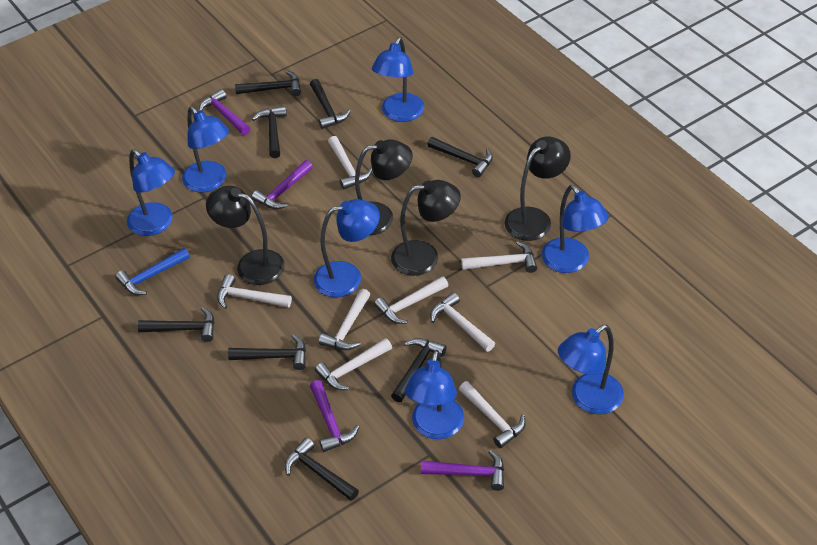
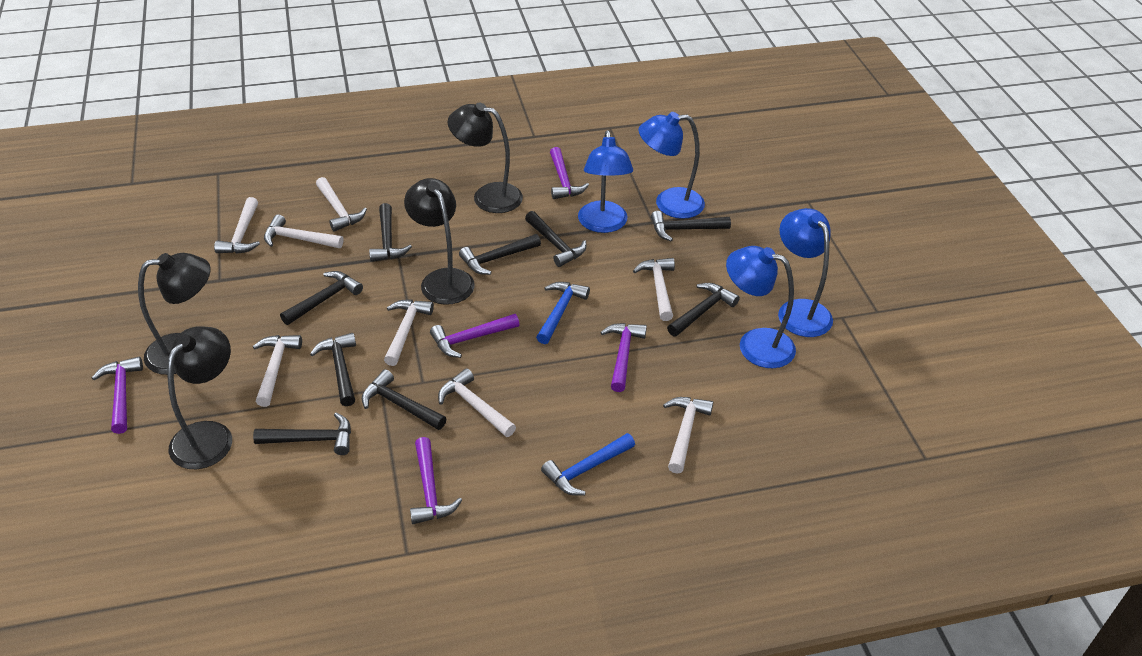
black hammer: [138,307,214,342] [228,334,306,370] [235,71,301,96] [252,106,287,158] [285,438,359,501] [310,79,351,129] [391,338,447,402] [427,137,493,177] = 8 -> [253,412,351,455] [280,271,363,325] [310,333,356,406] [362,369,447,430] [369,203,412,262] [459,234,541,275] [525,211,586,267] [651,211,731,241] [667,283,740,337] = 9
blue hammer: [115,248,190,295] = 1 -> [536,282,590,344] [541,433,635,496] = 2
blue lamp: [127,149,175,236] [182,107,229,193] [313,199,380,297] [372,37,424,122] [405,350,464,439] [541,185,609,273] [558,325,624,414] = 7 -> [578,130,633,233] [639,112,705,219] [726,246,796,368] [778,208,833,337] = 4
purple hammer: [199,89,250,135] [252,160,313,209] [310,380,359,452] [421,450,504,491] = 4 -> [92,356,143,434] [410,437,462,524] [430,314,520,358] [550,147,589,199] [600,323,647,392] = 5

